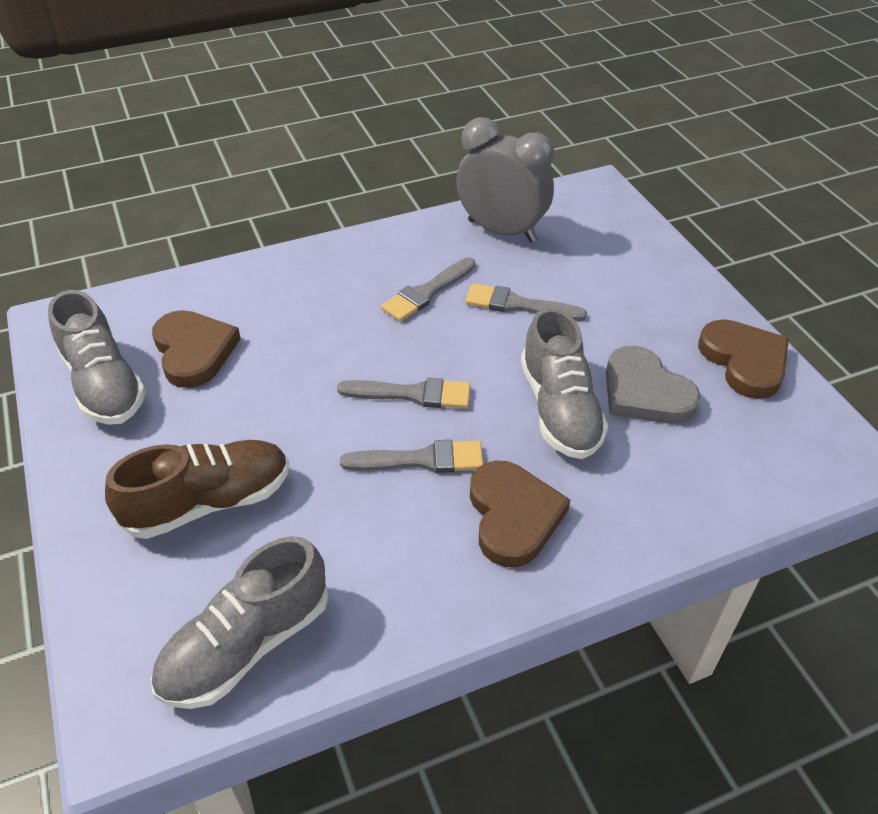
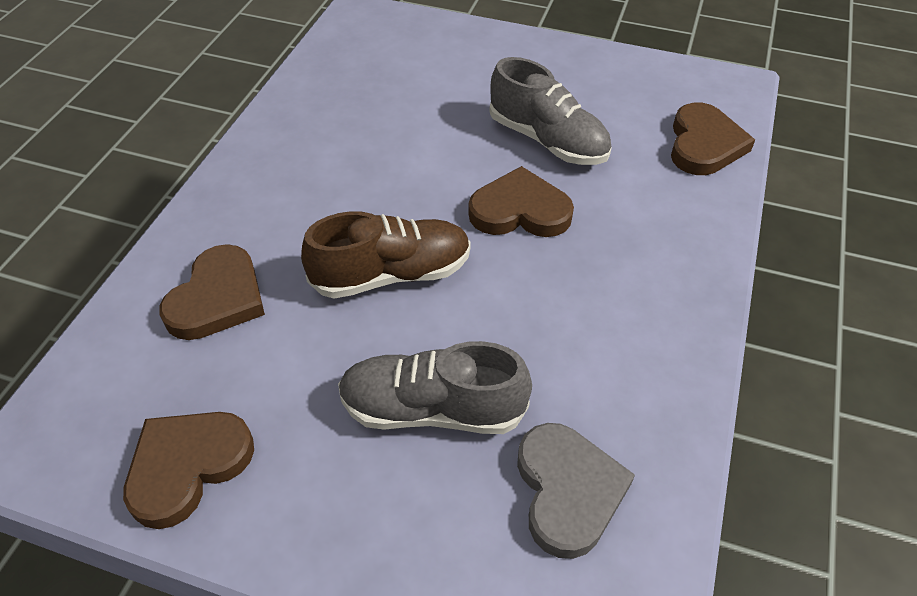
brown heart: [152,310,241,388] [470,461,570,567] [698,319,789,399] = 3 -> [123,412,254,529] [159,244,265,340] [468,166,574,237] [671,102,755,175] = 4
grey brush: [337,378,470,408] [340,440,483,473] [381,257,475,322] [465,283,587,321] = 4 -> none = 0
grey clock: [456,117,554,242] = 1 -> none = 0
grey shoe: [48,290,146,425] [151,536,329,709] [521,308,608,459] = 3 -> [338,341,532,434] [489,57,612,165] = 2

